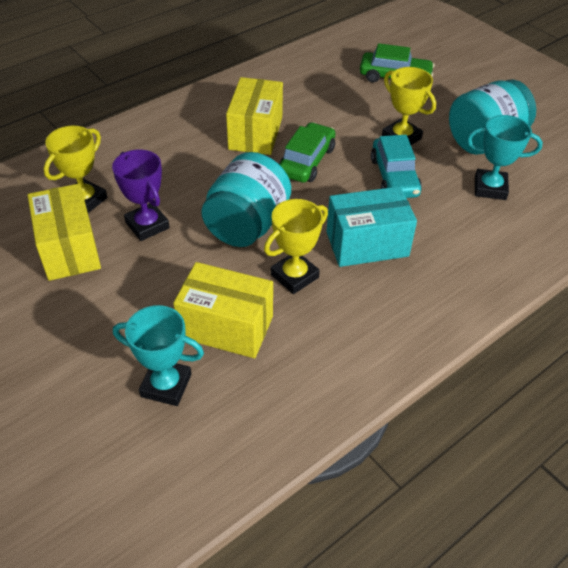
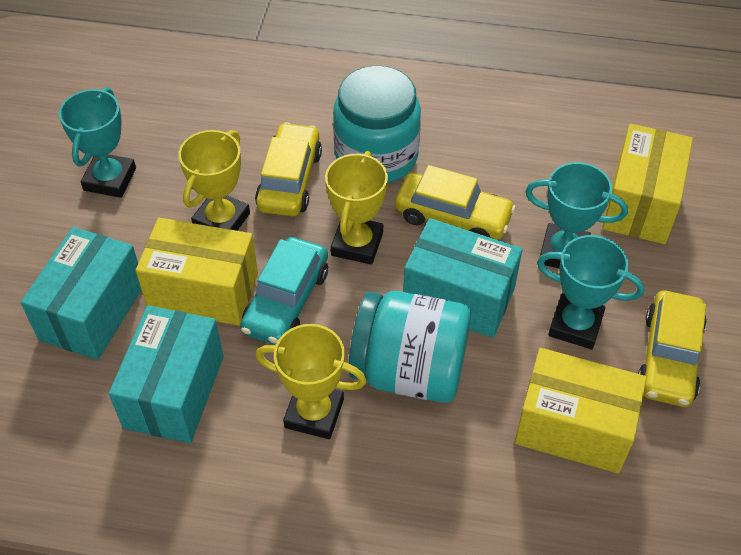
green car: [279,122,335,183] [360,43,435,83] = 2 -> none = 0
purple trophy: [112,150,170,241] = 1 -> none = 0
turquoise box: [326,186,417,267] = 1 -> [20,227,141,360] [109,305,224,443] [403,218,523,338] = 3
turquoise trophy: [113,305,204,406] [467,115,543,200] = 2 -> [59,87,136,198] [525,162,628,269] [537,235,644,349] = 3
yellow car: none = 0 -> [255,122,322,216] [395,165,516,240] [638,290,707,407] = 3

